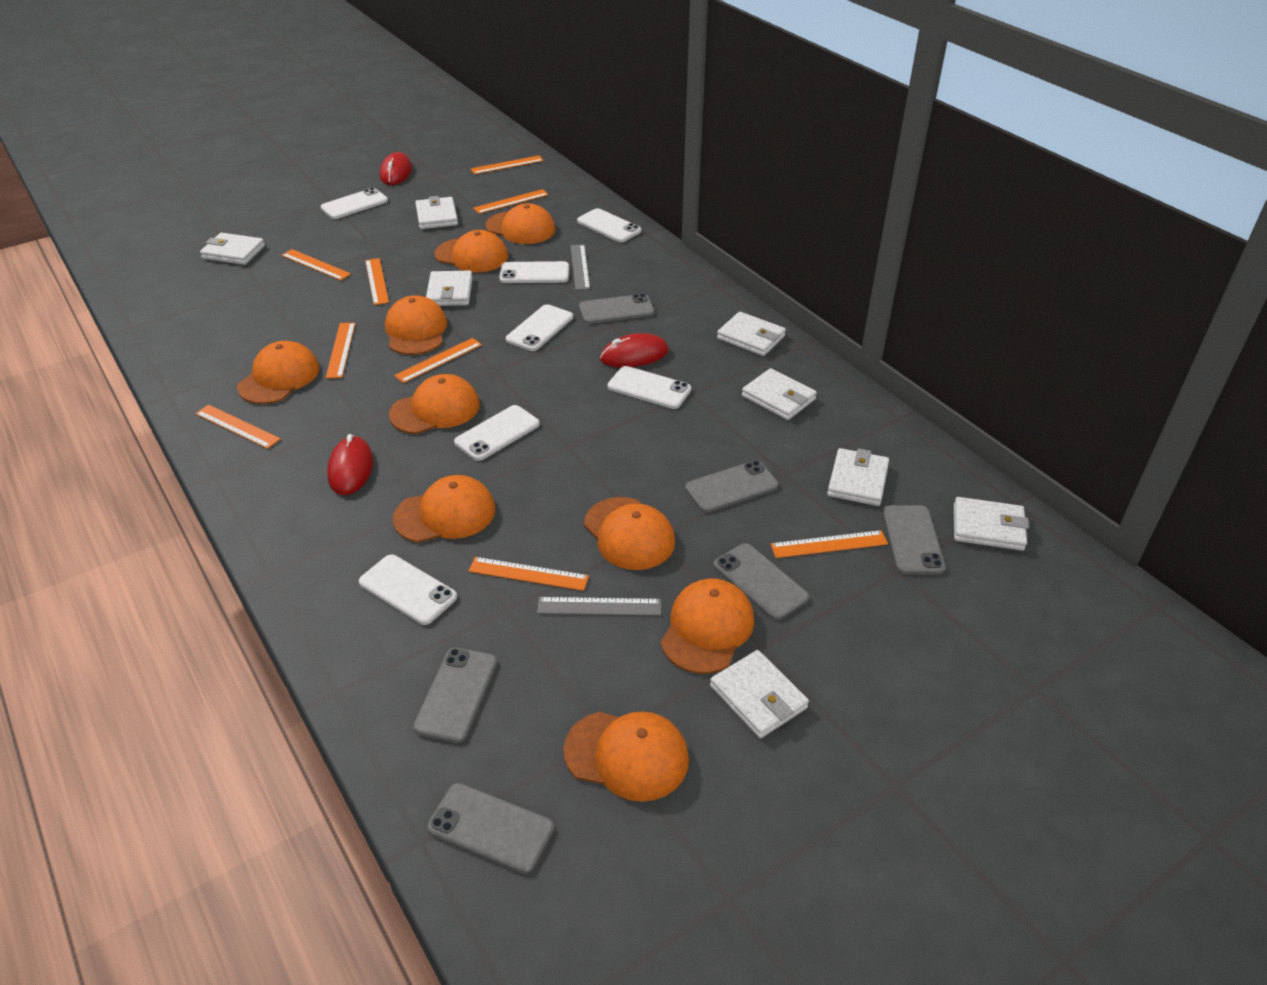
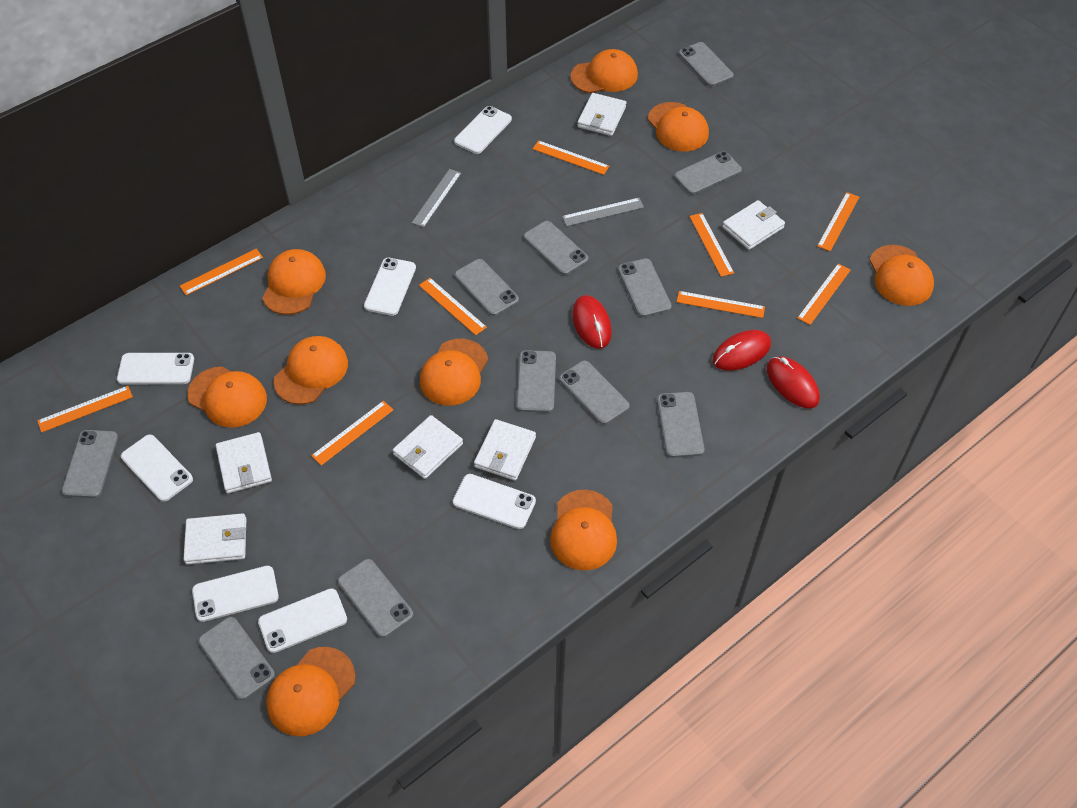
grey phone: [413,647,497,743] [427,783,554,874] [579,294,654,324] [685,460,778,513] [713,543,809,620] [883,505,945,574] = 6 -> [62,430,118,498] [198,617,275,700] [338,559,413,638] [455,259,519,316] [517,350,556,413] [524,221,588,275] [559,361,630,425] [618,258,672,317] [657,392,704,458] [675,151,742,194] [679,42,734,86] = 11
white wallet: [200,233,265,265] [415,196,458,229] [426,271,473,306] [710,650,809,738] [717,312,786,356] [742,368,817,420] [827,448,889,506] [954,497,1029,551] = 8 -> [183,513,246,565] [216,432,272,493] [393,415,463,479] [474,419,536,481] [577,93,626,136] [722,200,785,250] = 6

